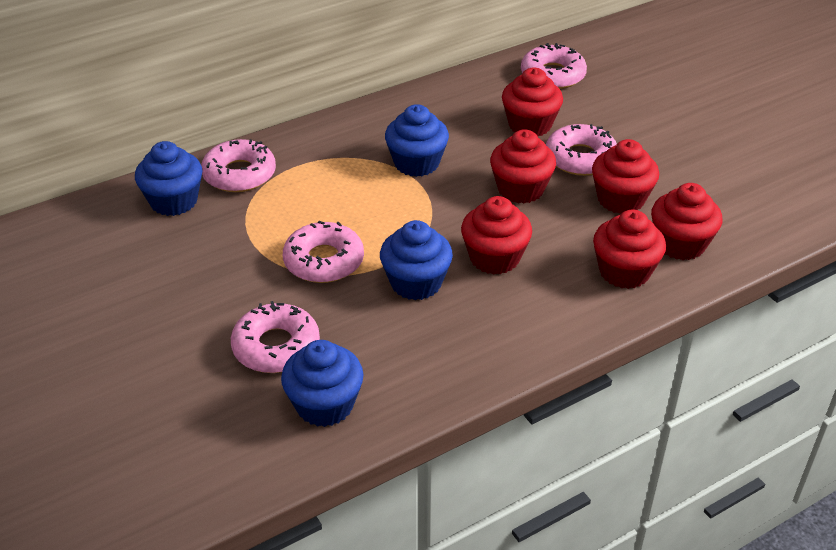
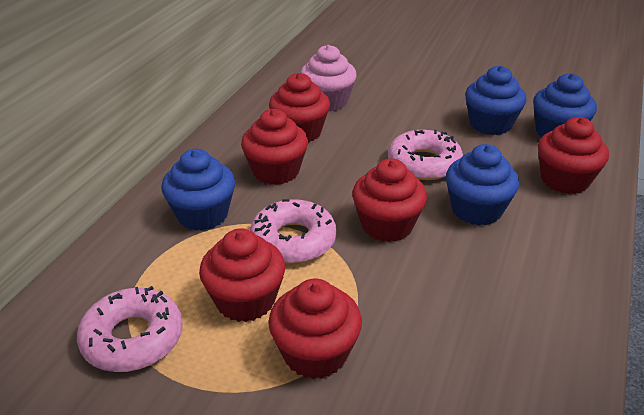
pink cupcake: none = 0 -> [300,45,357,111] = 1
pink donut: [201,139,276,192] [231,301,320,373] [283,221,364,283] [521,43,587,89] [546,124,617,176] = 5 -> [77,286,183,372] [250,199,337,264] [388,130,463,180] = 3

